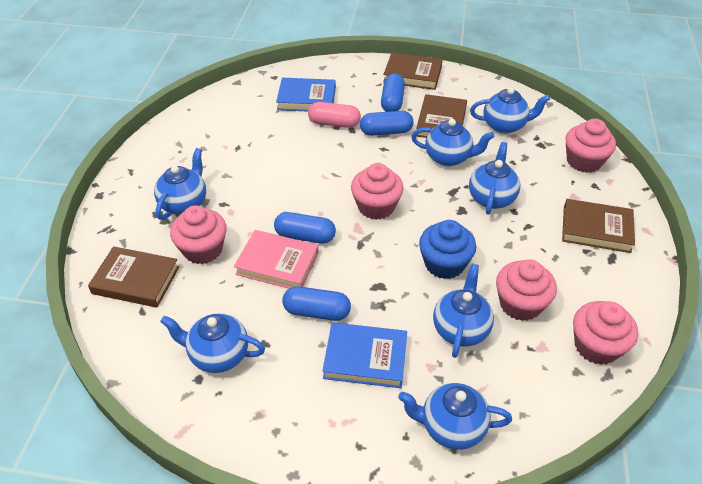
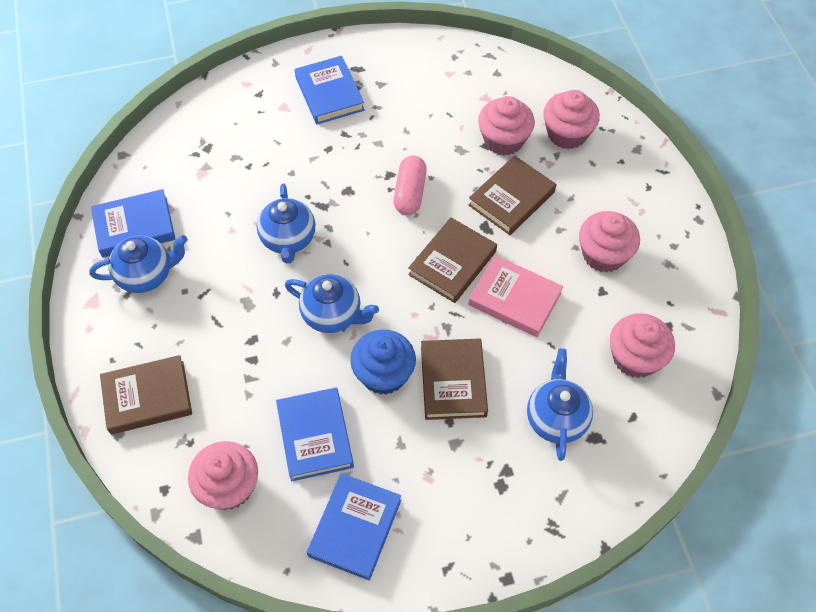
blue book: [276,78,336,112] [322,323,407,388] = 2 -> [91,189,175,258] [276,387,354,482] [295,56,365,124] [307,473,401,581] = 4
blue capsule: [274,212,336,244] [282,286,351,321] [360,111,413,136] [381,74,405,112] = 4 -> none = 0
blue teapot: [154,148,206,220] [160,313,265,373] [398,383,512,450] [411,119,494,166] [433,263,494,358] [469,142,520,215] [470,87,550,134] = 7 -> [89,235,188,293] [257,183,316,264] [285,274,379,333] [527,348,593,461] = 4

